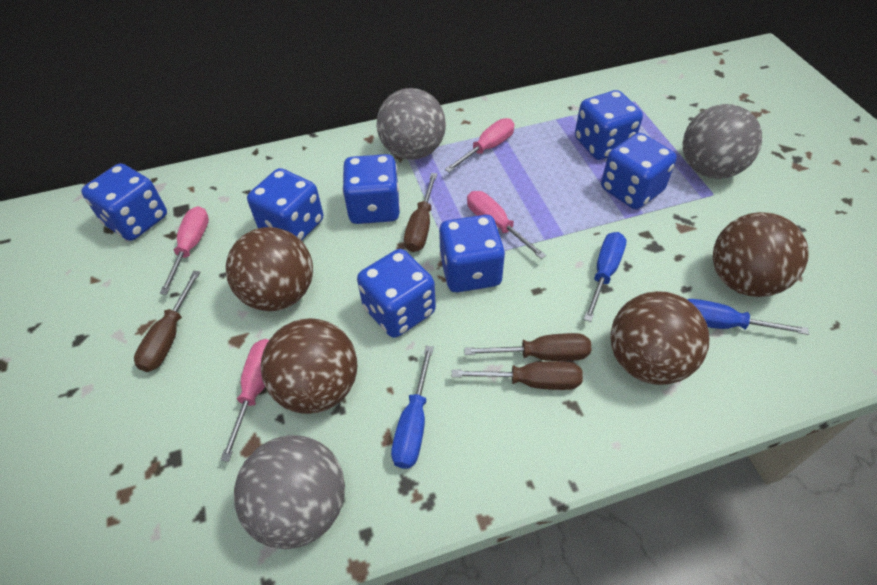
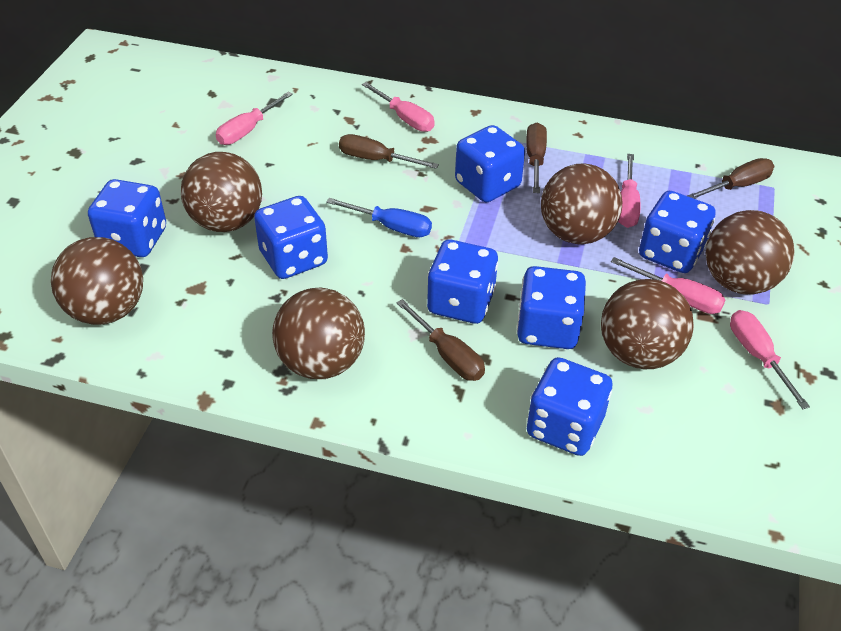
blue screwdriver: [391,346,434,469] [584,232,626,322] [687,299,809,335] = 3 -> [326,198,432,237] = 1
brown ball: [226,227,313,311] [261,318,357,414] [610,291,709,385] [713,212,808,297] = 4 -> [51,237,143,325] [181,152,262,232] [272,288,365,379] [541,164,622,244] [601,279,694,369] [706,210,794,294] = 6
grey ball: [234,435,345,549] [377,88,446,160] [683,104,762,179] = 3 -> none = 0
pink screwdriver: [160,206,209,295] [220,339,269,462] [445,118,515,172] [467,191,546,259] = 4 -> [216,92,293,145] [362,82,435,132] [611,257,726,314] [618,154,640,228] [730,310,810,409] = 5

